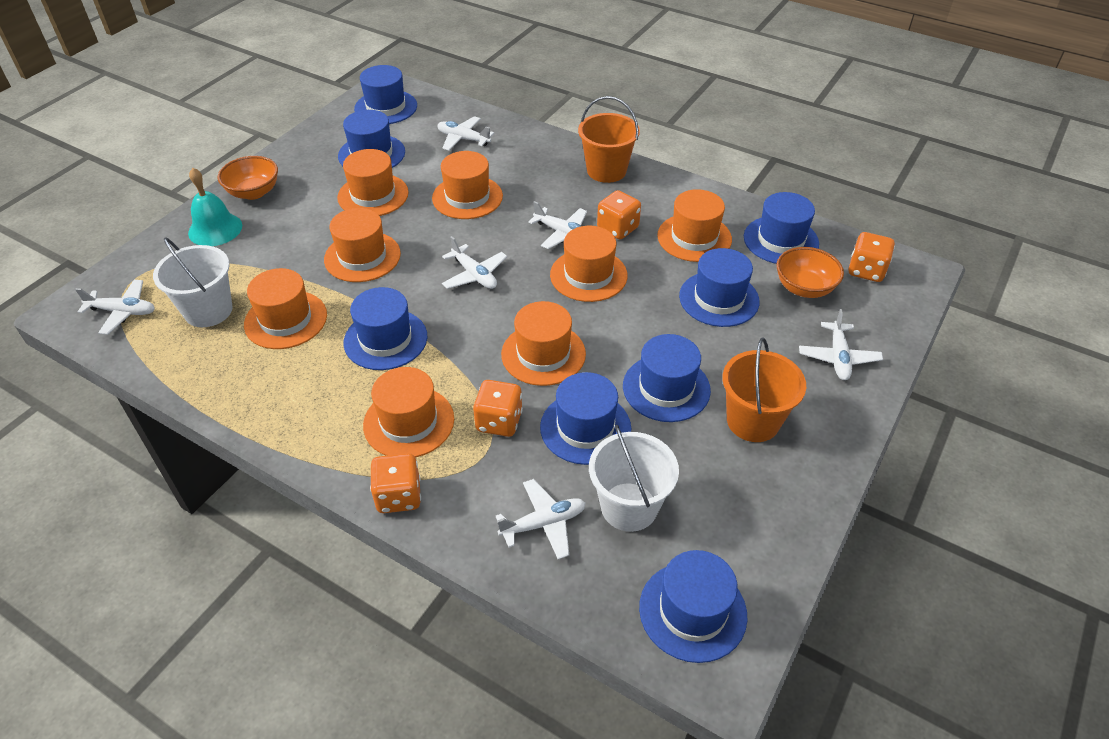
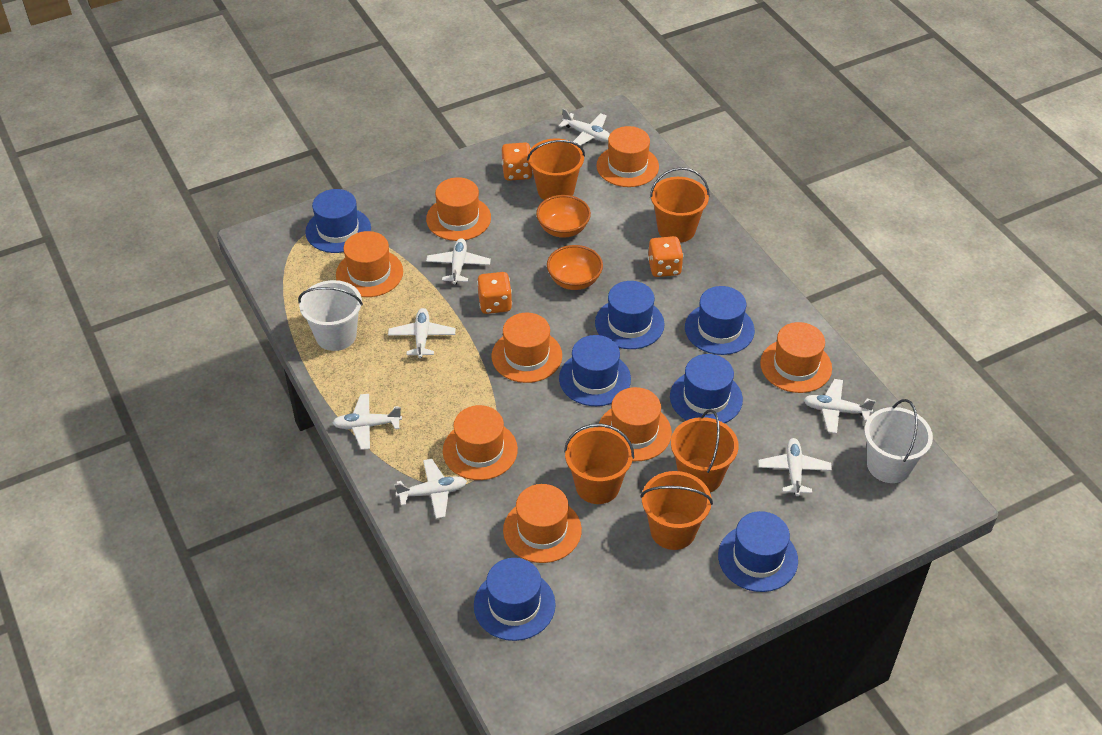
blue hat: [338,110,405,168] [343,287,427,370] [354,65,417,124] [540,372,631,465] [623,334,711,422] [639,550,747,663] [679,248,760,327] [744,192,819,264] = 8 -> [305,189,371,253] [474,558,556,641] [559,335,631,406] [595,281,665,349] [670,354,743,423] [685,286,755,355] [718,511,798,592] = 7
orange bucket: [578,96,640,183] [722,337,806,442] = 2 -> [527,139,585,200] [564,424,634,504] [640,471,713,550] [650,167,710,243] [671,409,739,492] = 5
orange dice: [370,453,421,513] [473,380,523,437] [597,190,641,239] [849,232,895,282] = 4 -> [477,272,512,314] [502,142,533,181] [648,236,683,277] = 3
turquoise bell: [188,168,242,246] = 1 -> none = 0
white plane: [75,280,155,335] [437,116,494,151] [442,236,507,289] [495,479,586,559] [528,201,587,249] [799,309,883,380] = 6 -> [333,394,402,450] [388,308,455,358] [394,459,467,519] [426,238,491,285] [558,108,610,146] [758,438,832,496] [804,379,875,434] = 7

